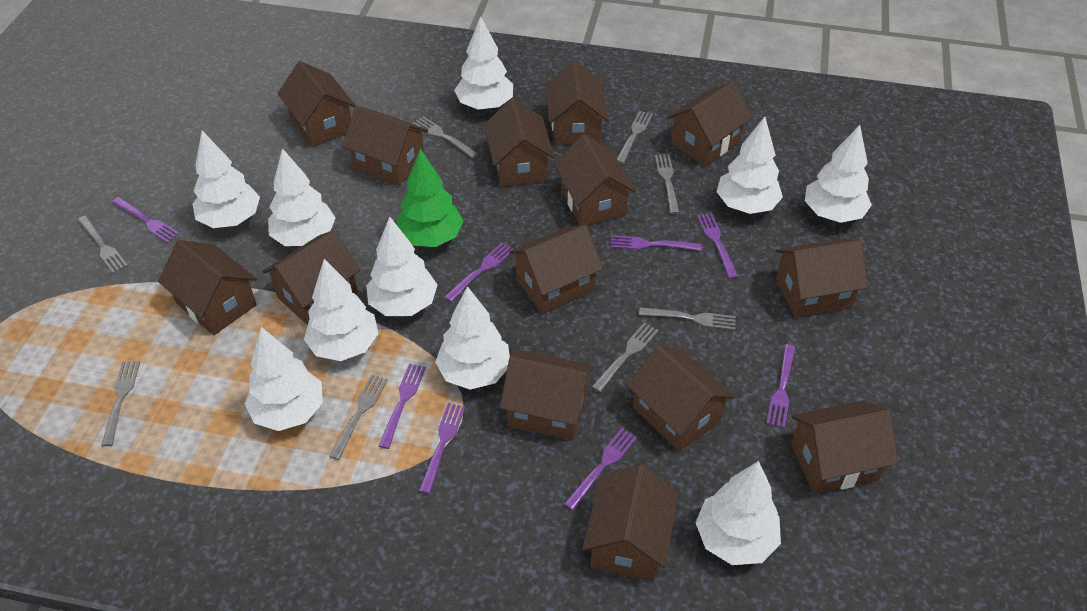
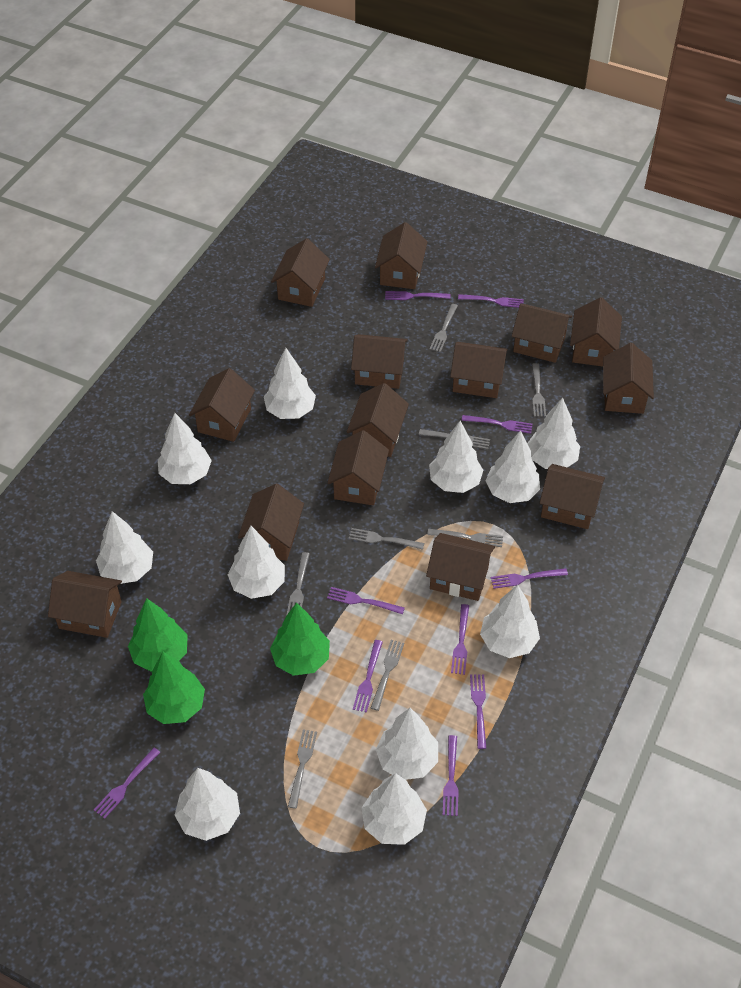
green tree: [397,149,464,247] = 1 -> [128,598,188,672] [143,652,205,724] [270,602,330,676] = 3
purple fork: [112,197,180,243] [379,363,426,449] [419,403,465,494] [444,242,513,302] [564,428,637,510] [610,235,702,251] [697,213,738,279] [766,344,795,428] = 8 -> [94,748,160,819] [327,587,405,614] [353,640,383,713] [385,291,450,300] [443,735,459,816] [451,604,469,675] [458,294,524,308] [462,415,533,434] [470,674,486,749] [491,568,568,589] = 10
white tree: [193,131,260,228] [244,327,323,431] [268,148,336,246] [304,259,379,361] [366,217,437,316] [435,286,510,390] [454,16,513,110] [695,461,781,565] [717,117,783,214] [805,125,872,223] = 10 -> [96,511,153,584] [158,413,212,484] [175,768,240,841] [228,526,285,599] [264,348,316,419] [362,773,427,845] [376,708,438,780] [429,421,483,493] [480,585,540,658] [486,430,540,503] [527,398,580,469] = 11

